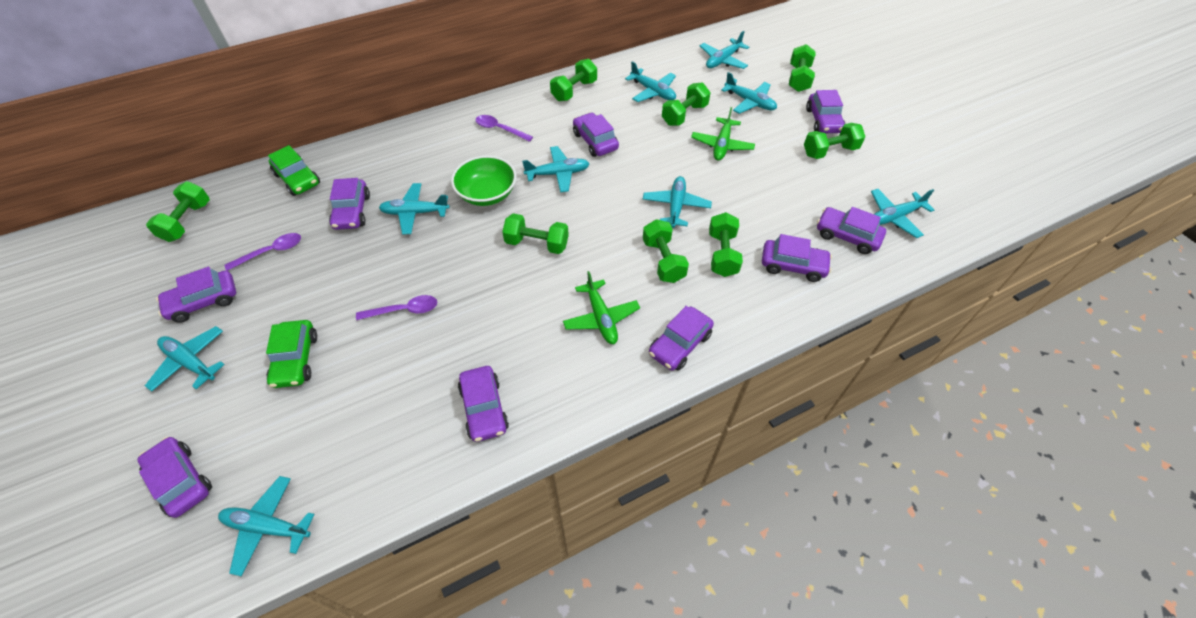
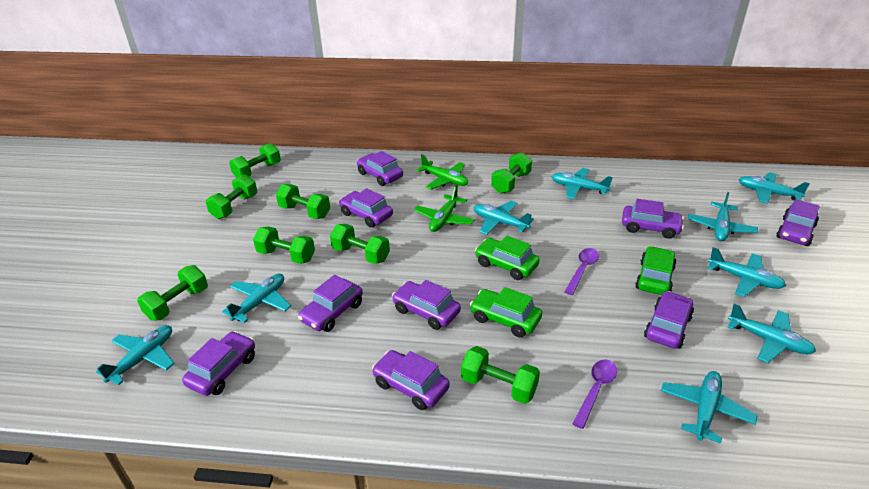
green bowl: [451,155,516,206] = 1 -> none = 0
green car: [266,320,317,388] [268,145,320,196] = 2 -> [470,287,542,338] [475,236,540,280] [635,246,677,295] = 3
purple spoon: [224,233,301,271] [356,295,437,320] [476,115,533,142] = 3 -> [564,248,599,295] [573,359,617,429] = 2

